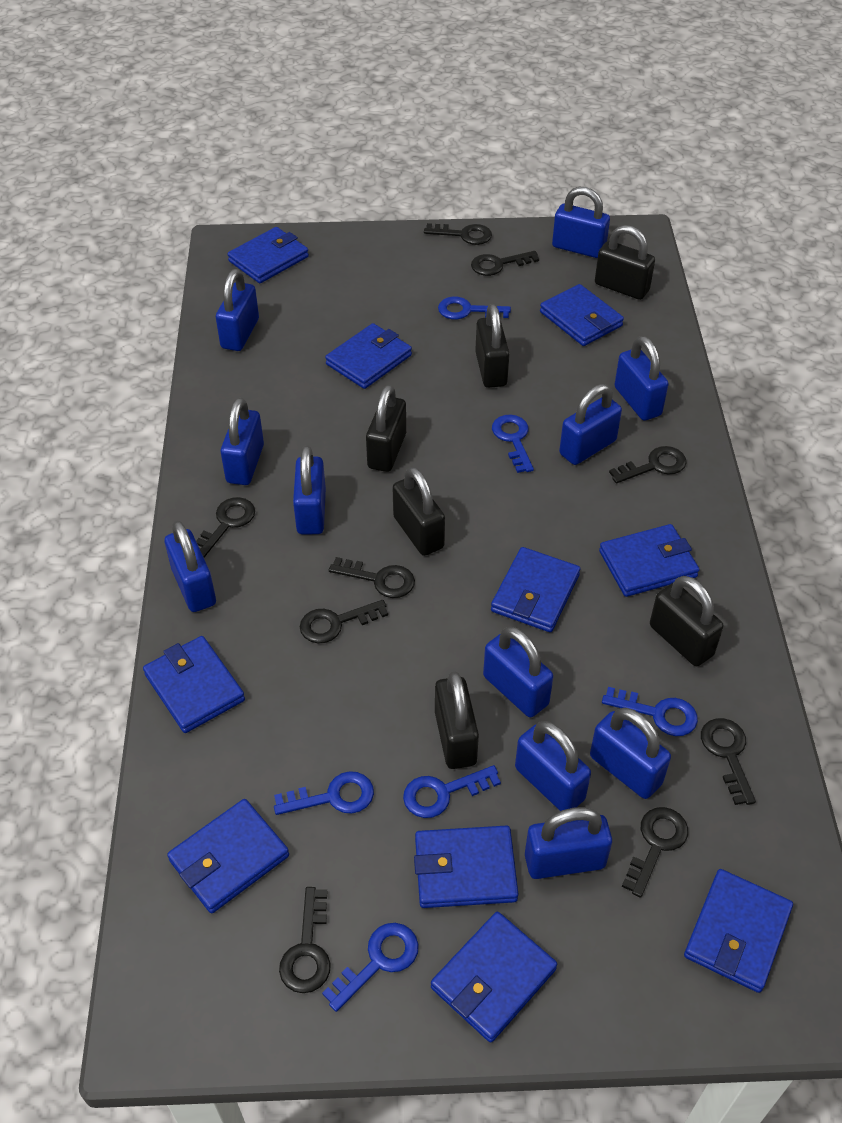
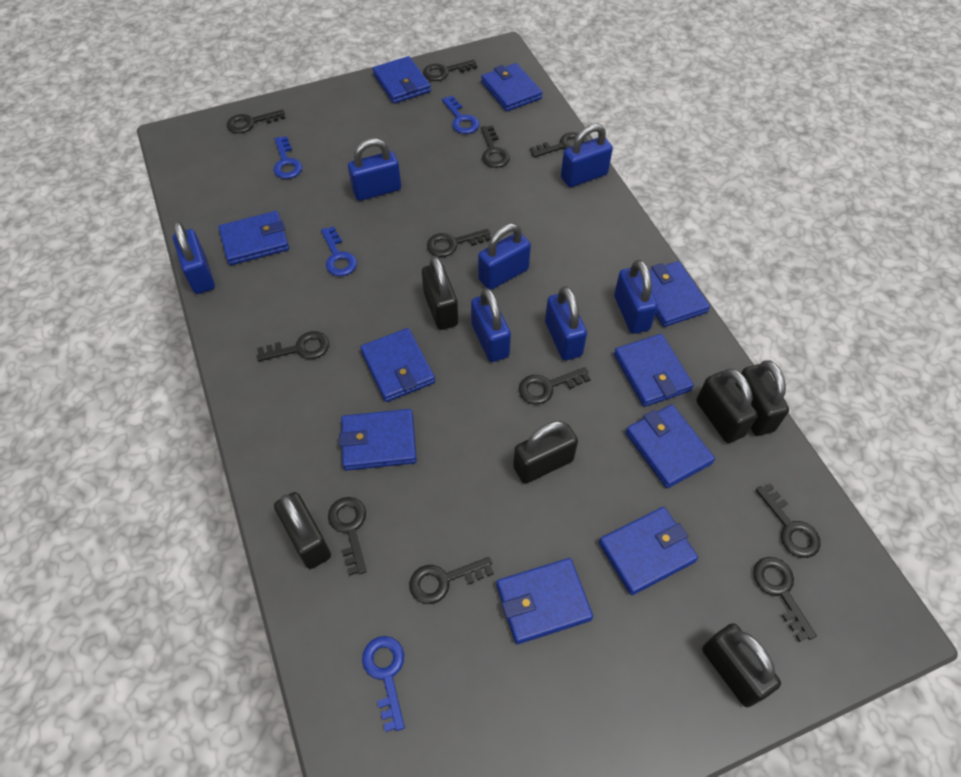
black key: [196,497,255,558] [279,887,331,993] [300,600,388,643] [329,557,415,598] [424,223,492,245] [471,251,539,276] [609,446,687,484] [622,807,688,898] [701,718,756,805] = 9 -> [227,109,285,133] [257,331,329,361] [328,497,367,576] [409,557,494,604] [423,59,477,81] [427,229,491,257] [481,125,510,168] [519,367,591,405] [530,132,587,158] [753,557,817,642] [756,483,821,558] = 11
blue key: [274,771,374,815] [322,923,419,1012] [403,765,501,818] [438,296,511,320] [492,414,534,473] [602,687,698,736] = 6 -> [273,136,302,179] [321,226,357,276] [362,636,405,732] [442,96,480,134] = 4
blue padlock: [164,521,216,612] [216,269,259,351] [221,397,264,485] [293,445,326,534] [483,627,553,717] [515,721,591,811] [525,807,612,879] [552,187,610,258] [559,384,622,465] [590,708,671,799] [614,336,669,421] = 11 -> [173,221,215,294] [348,138,401,201] [471,288,511,362] [478,223,531,290] [545,286,587,361] [561,124,613,187] [614,260,658,334] = 7

